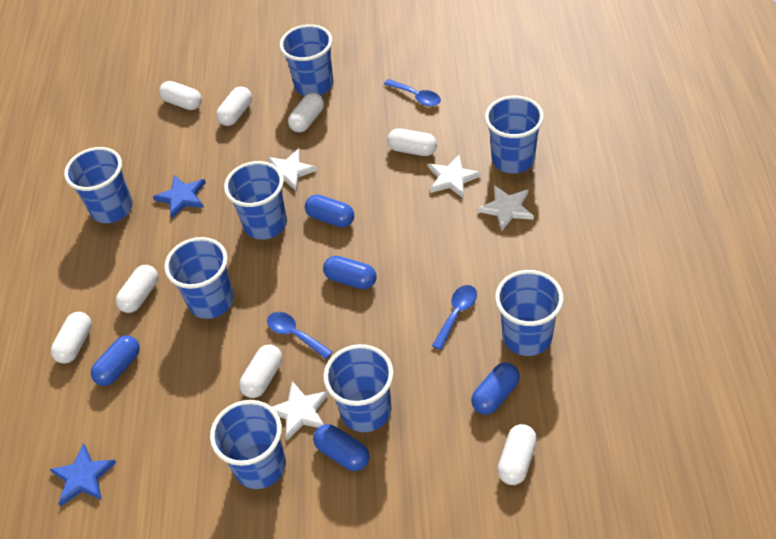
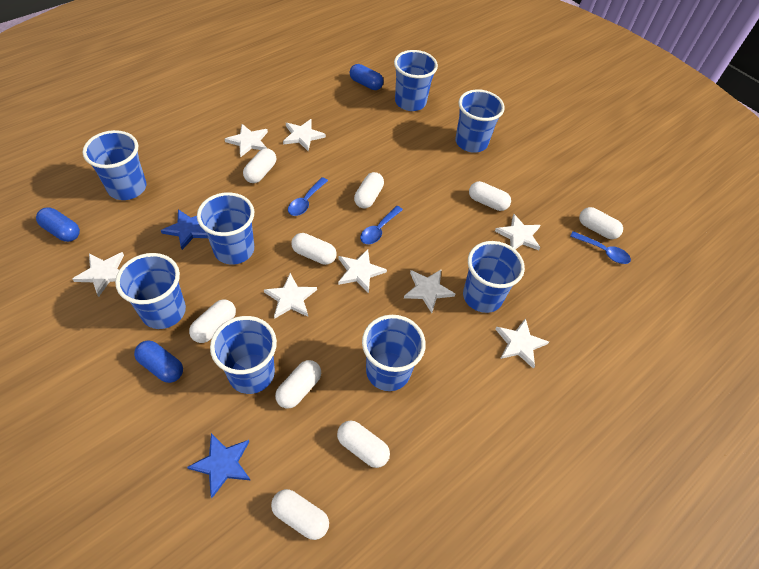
blue capsule: [91,336,140,386] [305,195,354,227] [313,424,369,471] [323,256,376,289] [471,363,520,414] = 5 -> [36,208,80,242] [134,340,183,383] [350,64,384,90] = 3
white capsule: [51,312,92,364] [116,265,158,313] [159,81,202,110] [216,86,252,126] [239,345,282,398] [288,93,324,132] [387,128,437,156] [497,424,537,485] = 8 -> [189,299,236,343] [243,148,276,183] [271,489,329,540] [275,360,321,409] [291,233,337,265] [337,420,390,468] [354,172,384,208] [469,181,511,211] [579,207,623,239] = 9
white star: [268,149,318,192] [272,381,329,440] [428,154,481,198] [477,185,534,232] = 4 -> [73,252,124,297] [225,124,268,157] [264,273,317,319] [283,119,326,151] [338,249,387,293] [404,270,455,313] [495,214,541,250] [495,318,549,369] = 8

